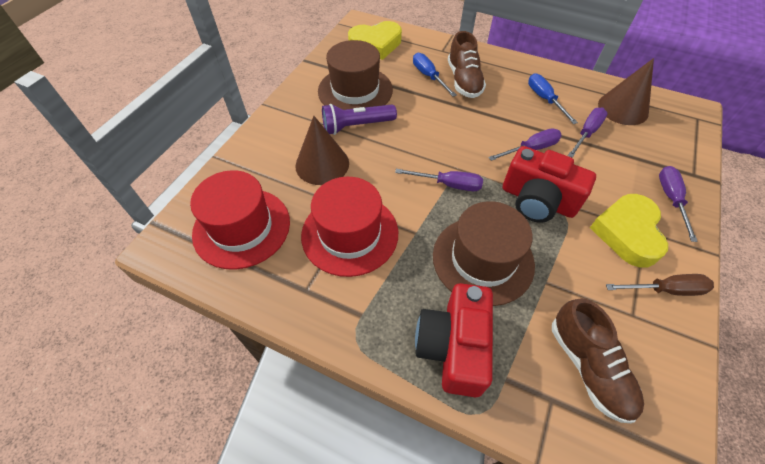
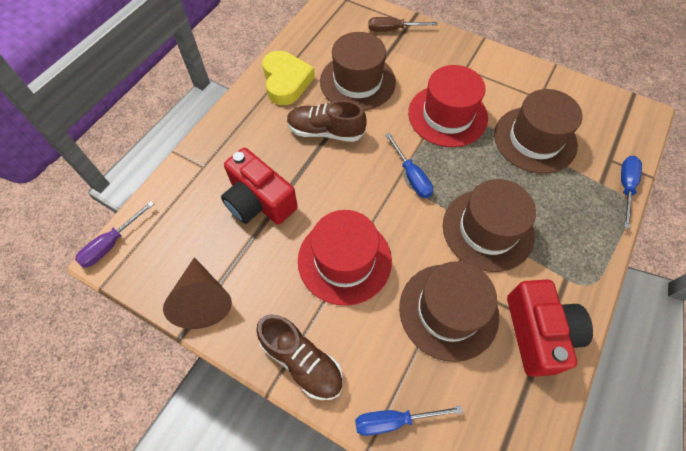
blue screwdriver: [413,53,457,97] [528,73,578,124] = 2 -> [355,406,463,436] [385,133,433,198] [621,156,642,229] = 3
brown cone: [295,116,349,185] [598,58,654,125] = 2 -> [163,257,232,329] = 1
brown hat: [318,40,393,110] [433,201,535,306] = 2 -> [320,32,396,111] [399,261,499,362] [443,179,536,272] [494,89,582,174] = 4
purple flashlight: [322,104,397,135] = 1 -> none = 0
purple screwdriver: [395,169,483,191] [488,129,562,161] [568,107,608,158] [659,166,698,242] = 4 -> [75,201,154,268] = 1
yellow heart: [348,21,402,60] [590,194,668,267] = 2 -> [262,51,315,105] = 1

